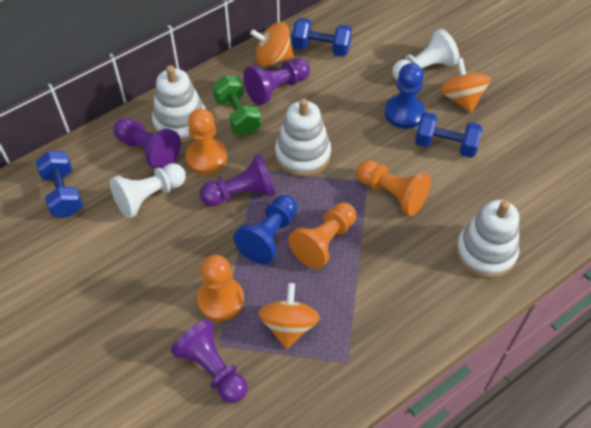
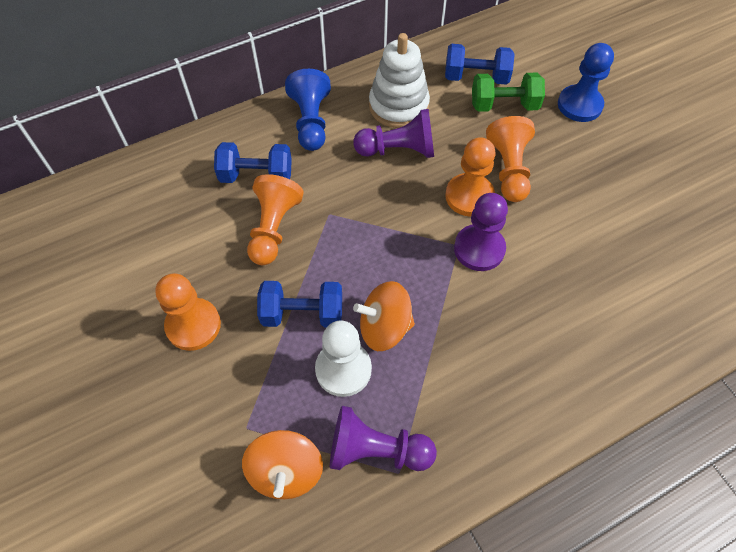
orange spinning top: [250,22,294,67] [258,283,320,349] [440,58,491,113] = 3 -> [242,430,323,499] [353,281,415,351] = 2
purple pawn: [113,118,181,169] [171,319,248,403] [200,154,276,207] [243,58,310,105] = 4 -> [330,406,437,471] [353,109,434,158] [454,193,508,271] = 3
white pawn: [110,163,186,219] [392,29,460,80] = 2 -> [315,320,372,397] = 1
white stacking toy: [152,65,206,143] [275,98,331,177] [456,200,519,278] = 3 -> [369,33,430,128] = 1

